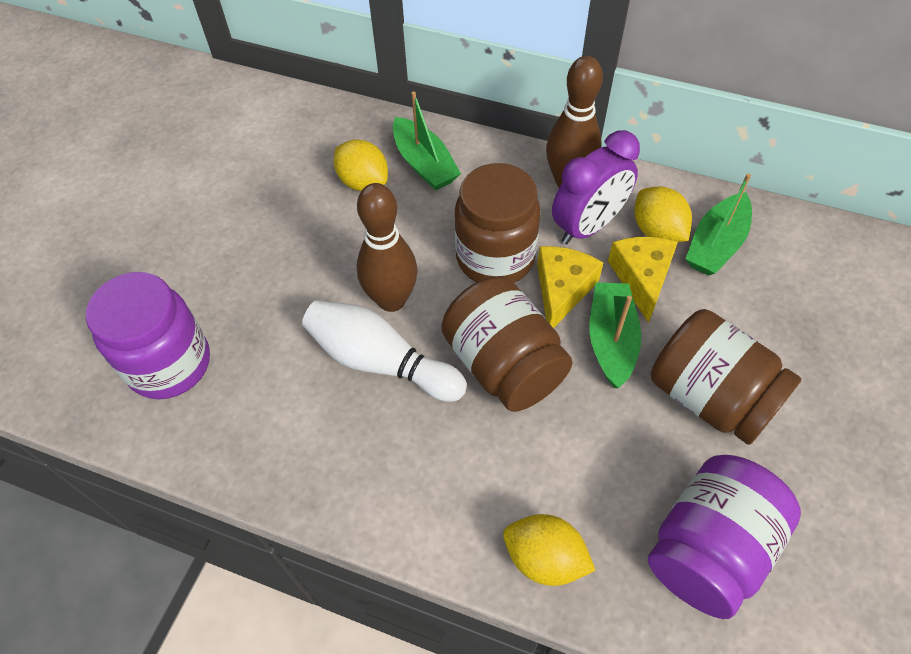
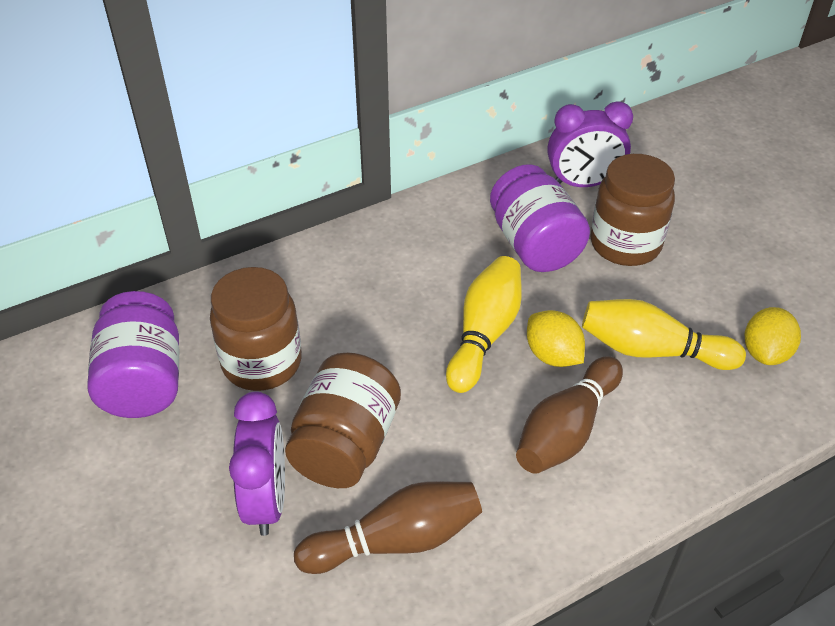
green boat: [393,92,461,190] [589,282,641,388] [686,173,752,276] = 3 -> none = 0
purple clock: [552,130,640,244] = 1 -> [229,392,285,536] [547,101,633,187] = 2
white bowling pin: [302,300,467,402] = 1 -> none = 0
yellow bowling pin: none = 0 -> [446,256,522,393] [582,299,746,370] = 2
yellow cheese: [537,246,603,328] [608,237,678,323] = 2 -> none = 0
yellow lemon: [334,140,388,191] [503,514,596,586] [635,186,692,242] = 3 -> [527,310,585,367] [745,307,801,365] = 2

